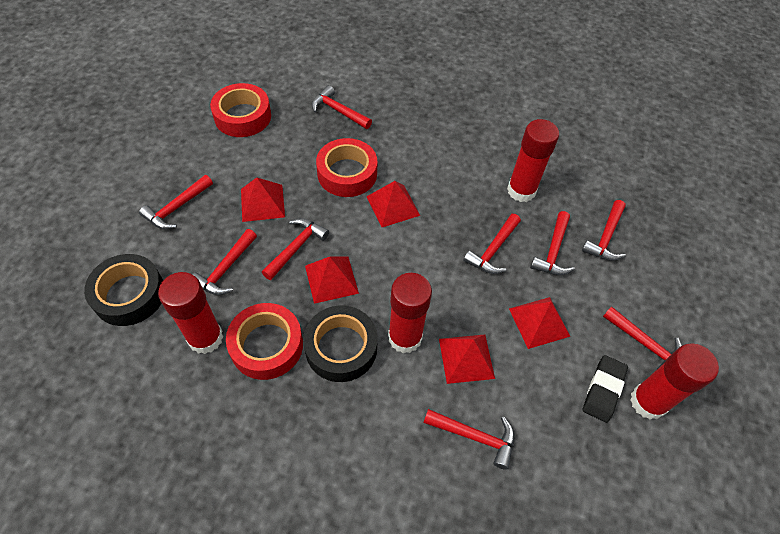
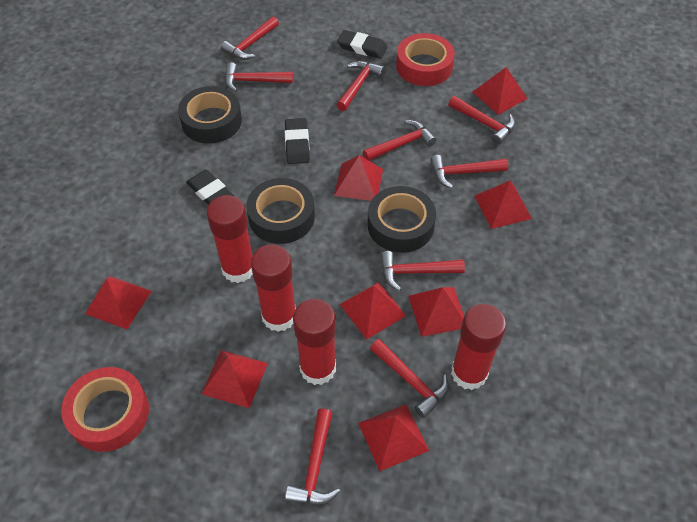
black eraser: [583,355,628,423] = 1 -> [186,170,234,205] [285,118,310,164] [337,30,387,59] = 3
black tape: [84,254,163,326] [303,305,378,382] = 2 -> [178,86,242,144] [246,178,315,244] [368,186,436,253] = 3
red pyramid: [241,177,285,222] [305,256,359,304] [366,181,420,227] [439,334,495,384] [509,297,571,349] = 5 -> [85,276,152,329] [201,350,268,408] [334,155,383,201] [340,282,406,339] [358,404,429,471] [409,287,464,337] [473,67,528,115] [475,180,532,229] = 8
red tape: [210,83,271,137] [226,303,303,380] [316,138,377,197] = 3 -> [61,367,149,452] [396,33,455,86] = 2

